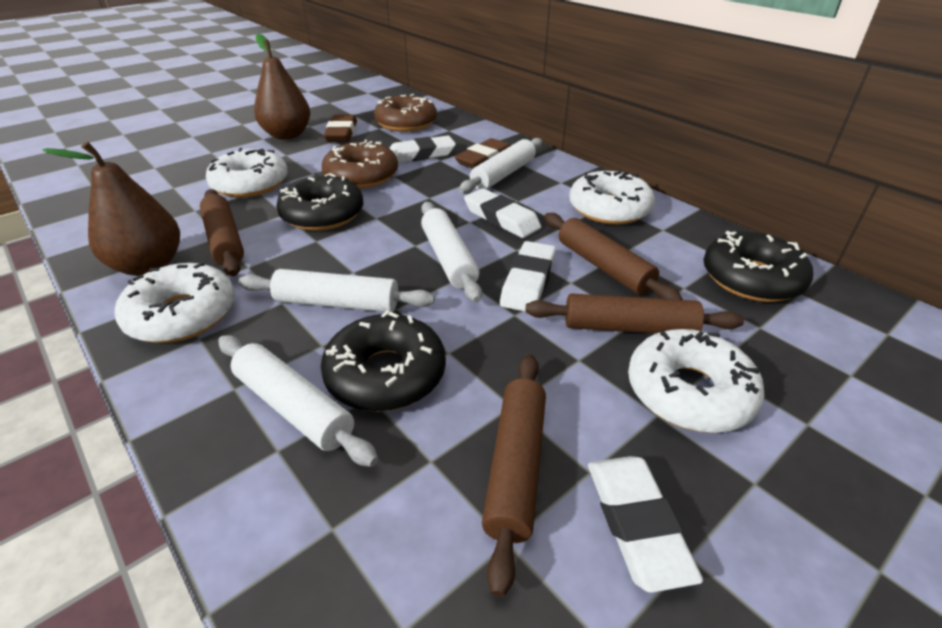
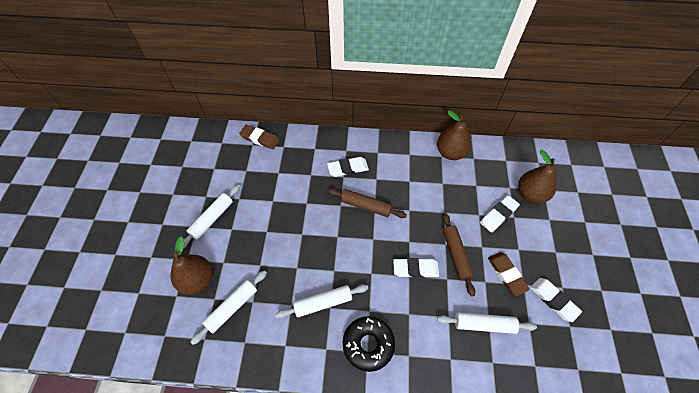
black donut: [276,173,363,231] [321,310,446,412] [703,231,813,302] = 3 -> [343,316,395,372] = 1
brown donut: [322,139,398,189] [374,94,437,132] = 2 -> none = 0
brown pear: [43,141,180,276] [254,34,310,140] = 2 -> [170,236,213,295] [437,110,471,160] [518,150,556,204] = 3
brown rolling pin: [200,189,244,276] [482,354,546,597] [525,293,744,334] [544,213,683,300] = 4 -> [327,188,407,218] [442,213,475,296] = 2
white donut: [115,262,235,343] [206,148,288,197] [569,169,655,225] [628,329,765,433] = 4 -> none = 0

